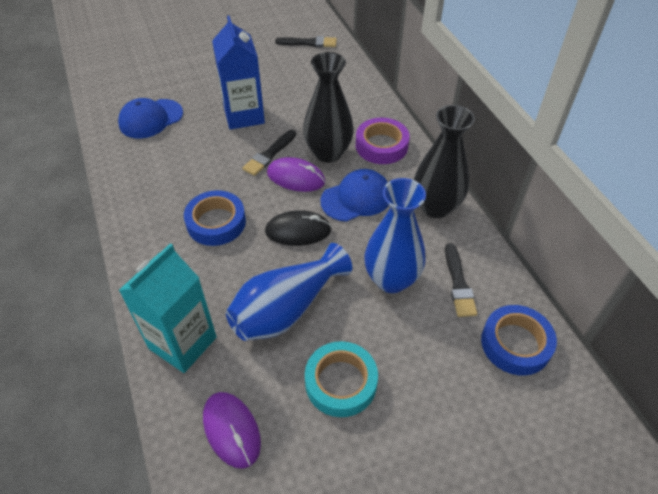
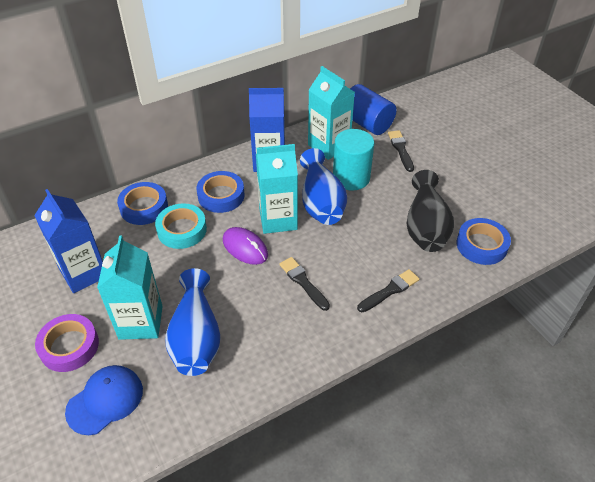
black mouse: [265,210,332,246] = 1 -> none = 0
black vase: [303,52,354,163] [414,105,475,218] = 2 -> [407,170,454,252] = 1
blue cap: [118,98,183,138] [320,169,389,222] = 2 -> [65,365,143,435] = 1
blue carton: [212,15,265,130] = 1 -> [34,189,103,293] [249,88,285,172] = 2
blue cylinder: none = 0 -> [350,84,397,135] = 1
blue tape: [184,190,246,246] [481,305,557,376] = 2 -> [117,182,168,225] [196,171,244,213] [457,218,511,265] = 3
purple mouse: [203,392,261,469] [267,157,325,192] = 2 -> [223,227,268,265] = 1
turquoise carton: [118,243,217,373] = 1 -> [97,235,163,340] [256,144,298,234] [308,66,355,160] = 3
turquoise cylinder: none = 0 -> [333,129,374,190] = 1

